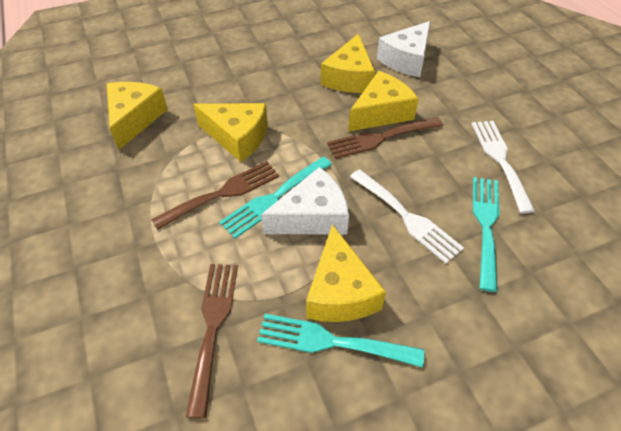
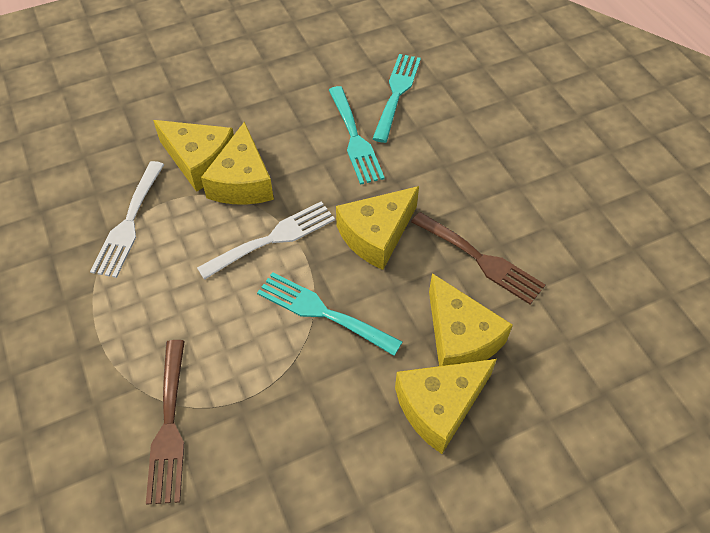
brown fork: [151,161,279,230] [186,264,238,418] [327,117,443,159] = 3 -> [146,340,185,505] [411,212,545,305] = 2
white cheese: [261,167,349,234] [377,21,431,77] = 2 -> none = 0

